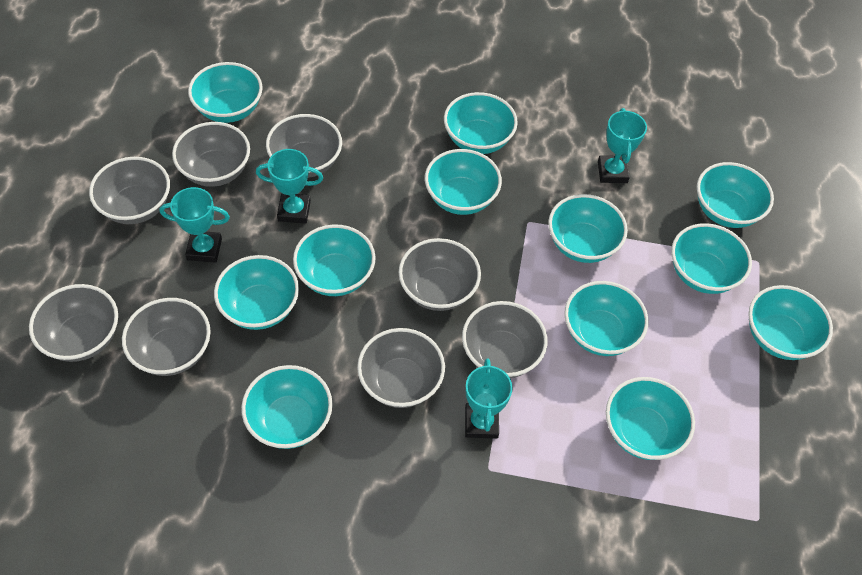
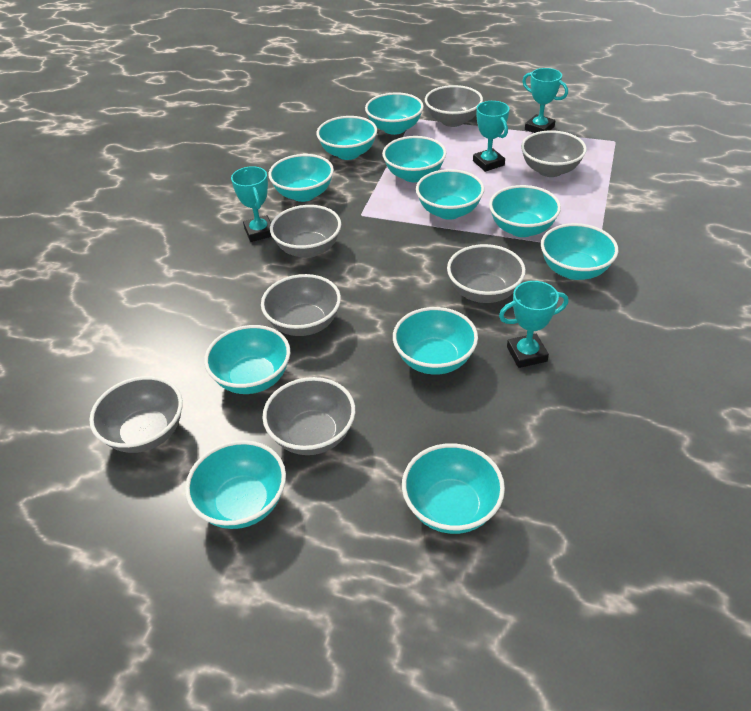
grey bowl: [29,284,118,362] [89,157,170,224] [122,298,211,376] [172,122,250,187] [266,114,342,178] [357,328,445,408] [399,238,481,311] [462,301,548,378] = 8 -> [89,376,183,453] [261,274,341,336] [262,377,355,455] [270,205,341,258] [425,85,483,127] [447,244,526,303] [521,130,587,177] = 7
turquoise bowl: [188,62,263,123] [214,255,299,330] [241,365,333,449] [293,224,376,296] [425,149,502,215] [444,92,518,154] [548,194,628,263] [564,281,648,356] [606,377,695,460] [671,223,752,294] [697,162,774,228] [748,285,833,360] = 12 -> [185,440,286,529] [204,325,290,394] [268,154,334,202] [316,116,377,160] [365,92,424,135] [382,136,446,182] [393,307,478,375] [402,443,505,534] [416,169,484,220] [489,185,561,237] [541,223,618,280] = 11

